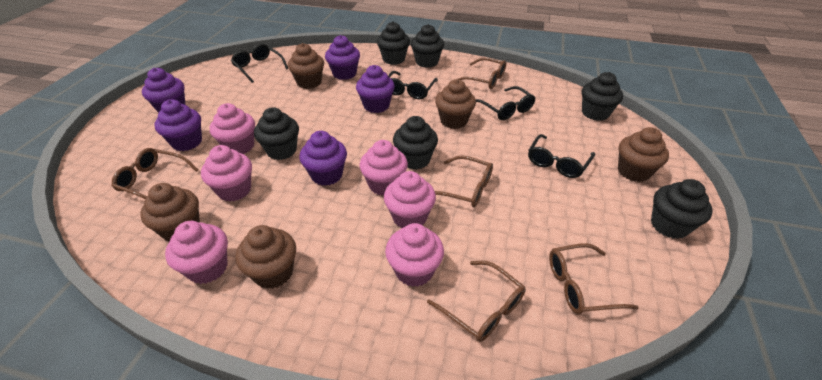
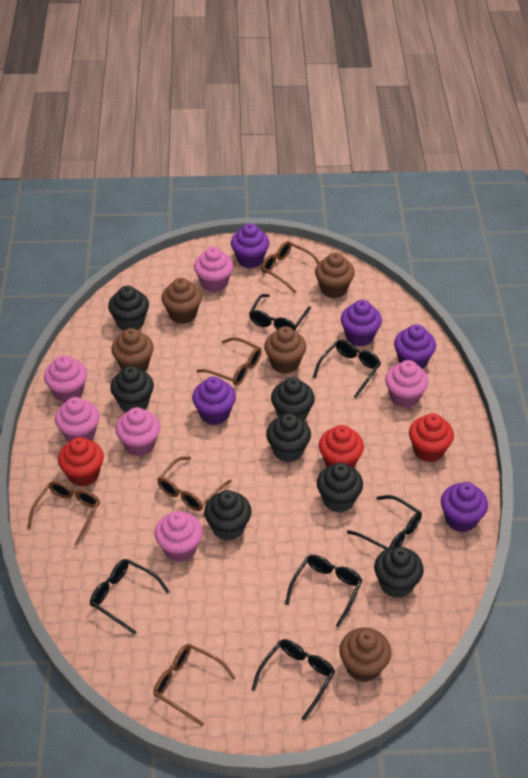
black cupcake: [254,107,299,160] [377,21,410,65] [393,116,438,170] [411,24,444,68] [582,72,623,121] [651,179,713,239] = 6 -> [108,286,149,331] [110,366,154,412] [204,490,252,541] [266,413,311,462] [271,377,315,421] [317,462,363,512] [374,547,424,598] = 7
black glasses: [231,44,289,83] [388,71,438,99] [476,86,536,120] [528,134,595,178] = 4 -> [90,559,170,635] [249,294,311,331] [251,639,335,721] [285,555,363,627] [313,340,381,398] [347,495,422,549] = 6
red cupcake: none = 0 -> [58,437,104,487] [319,425,364,468] [409,413,454,462] = 3

